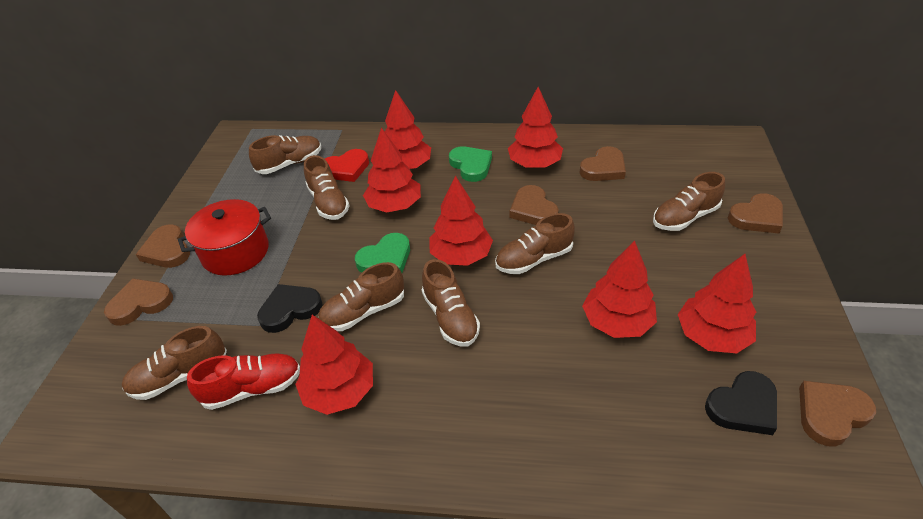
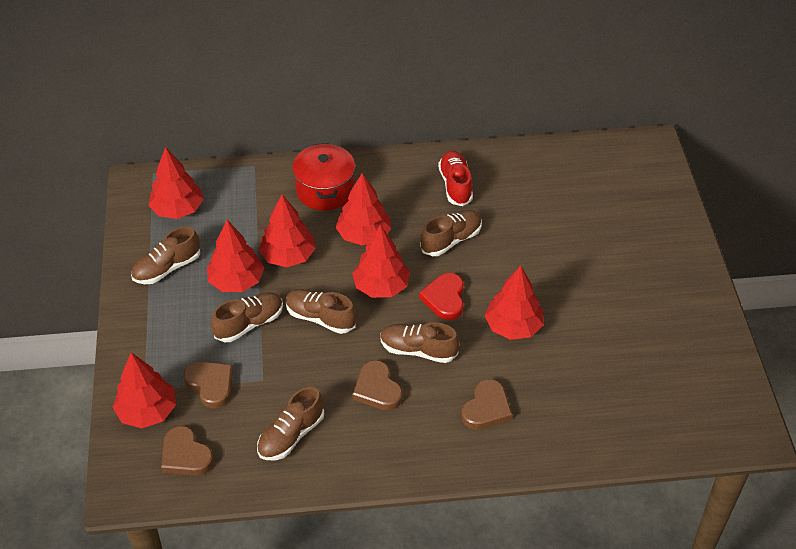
black heart: [257,284,323,333] [705,371,777,435] = 2 -> none = 0
brown heart: [104,279,173,326] [136,225,190,268] [510,185,559,225] [579,146,626,181] [728,193,783,233] [799,381,876,447] = 6 -> [161,426,214,476] [183,362,233,409] [352,360,403,411] [461,379,512,430] = 4
brown shoe: [122,326,227,400] [249,135,321,174] [304,155,350,220] [318,262,404,331] [422,259,480,347] [495,213,575,274] [653,172,725,231] = 7 -> [131,227,200,284] [211,292,283,342] [257,387,324,460] [285,289,356,334] [380,322,459,363] [420,210,482,256] = 6
green heart: [355,233,410,273] [449,146,492,182] = 2 -> none = 0

